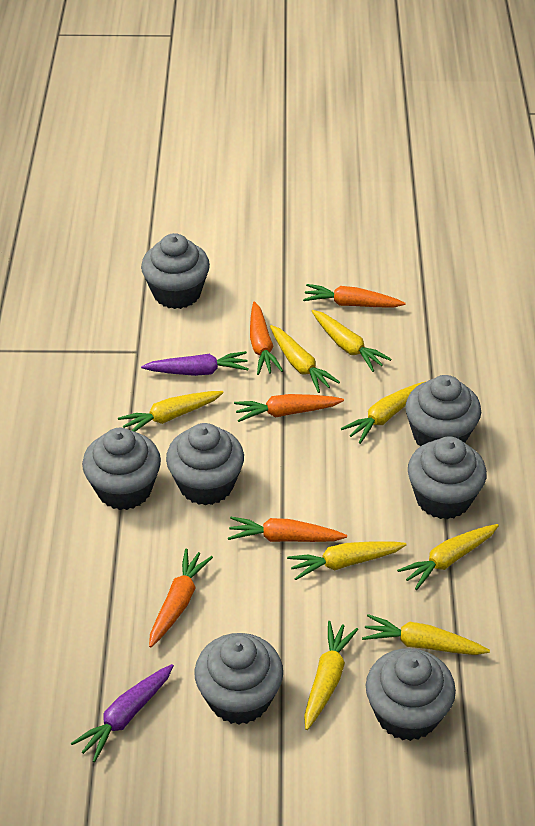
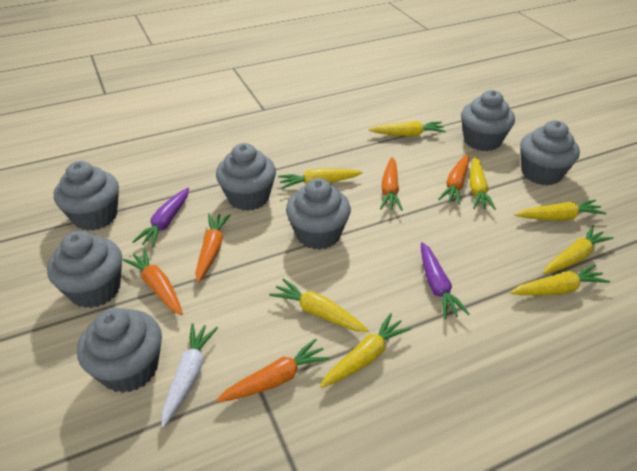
white carrot: none = 0 -> [161,323,218,427] = 1

